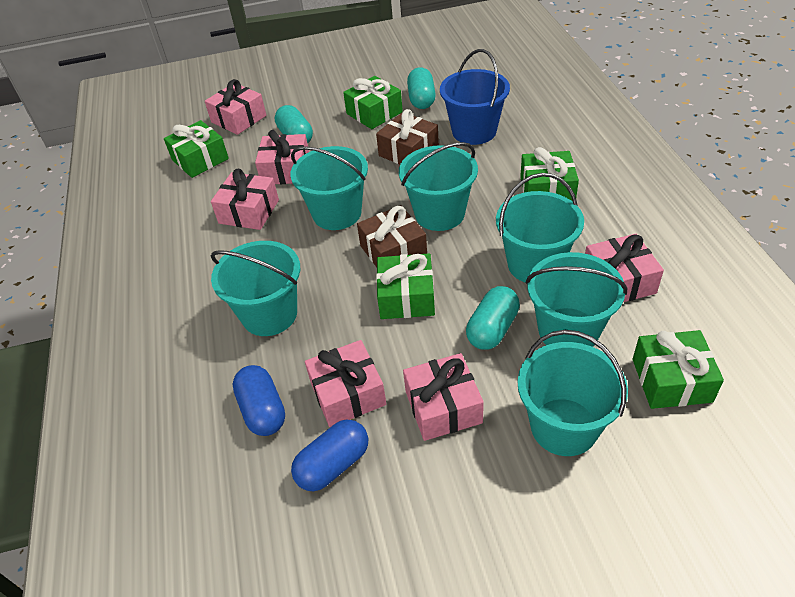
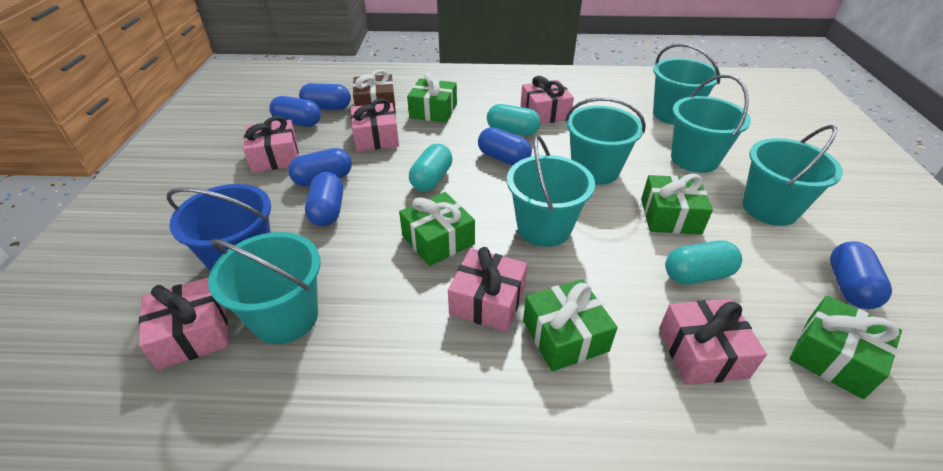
blue capsule: [233,365,285,436] [291,420,368,492] = 2 -> [269,96,321,127] [288,148,352,186] [299,83,351,110] [305,172,343,226] [478,127,532,166] [830,241,892,309] = 6
brown gift: [357,205,427,267] [376,109,439,164] = 2 -> [353,69,396,114] = 1

